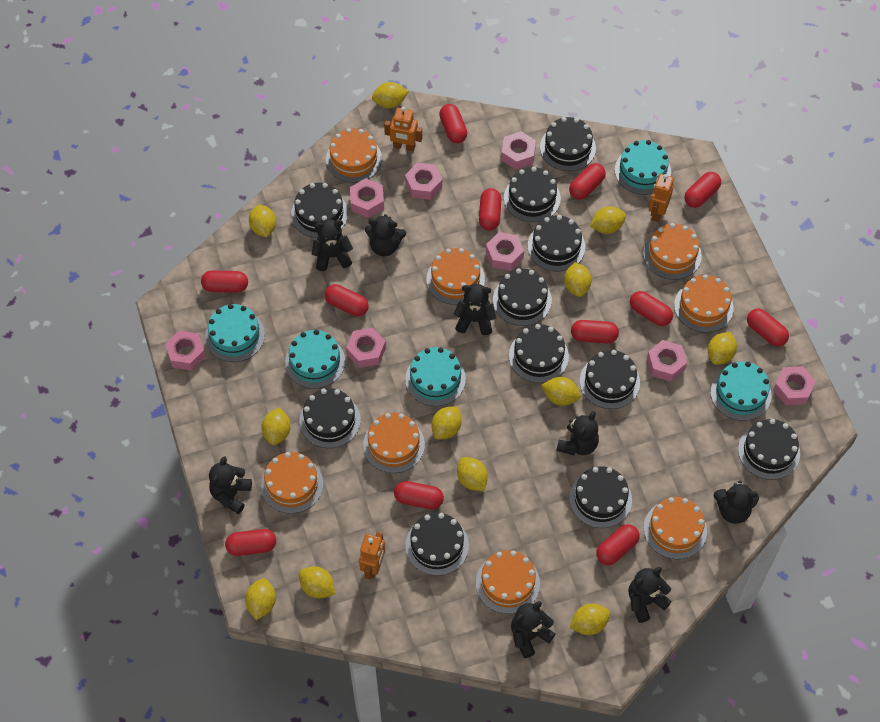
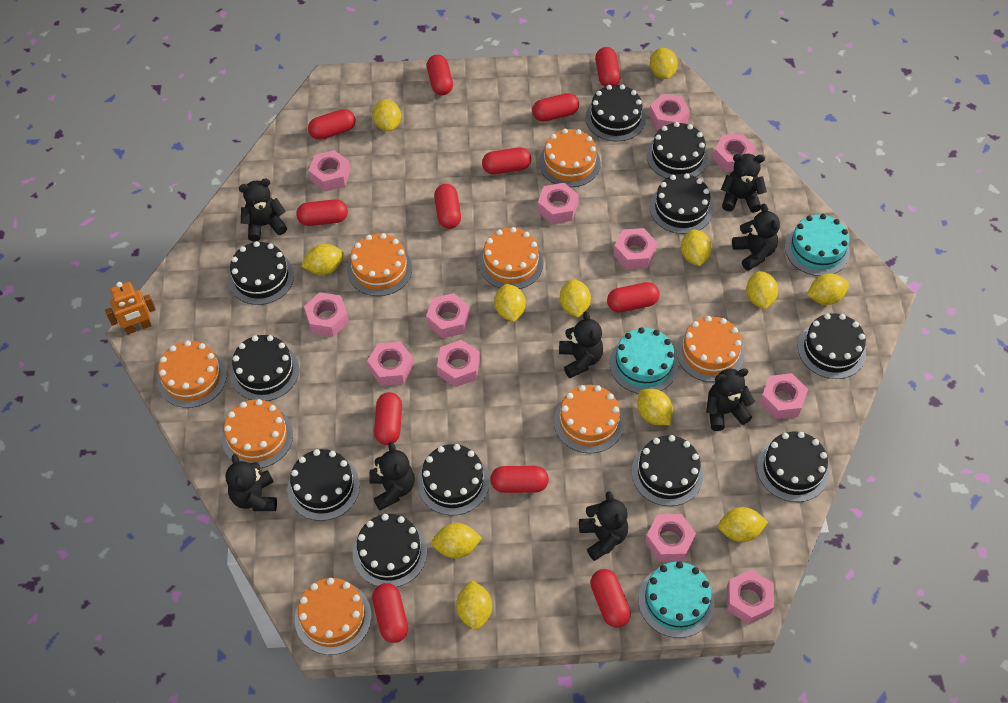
orange robot: [359,532,385,579] [384,107,422,152] [649,174,674,222] = 3 -> [105,282,156,335] = 1
pink nut: [165,331,206,371] [346,328,386,368] [350,178,384,218] [405,163,442,200] [486,232,524,271] [501,131,536,170] [647,340,687,382] [773,366,816,405] = 8 -> [304,292,349,337] [309,150,351,192] [367,341,414,386] [426,293,470,339] [437,340,480,387] [537,183,579,224] [613,228,657,269] [645,514,696,562] [649,94,690,130] [713,134,756,172] [727,569,774,624] [760,373,808,419] = 12
turquoise cake: [205,304,265,362] [285,330,345,389] [405,347,466,406] [615,140,671,195] [711,361,772,421] = 5 -> [609,327,678,394] [638,561,714,638] [785,214,850,276] = 3

